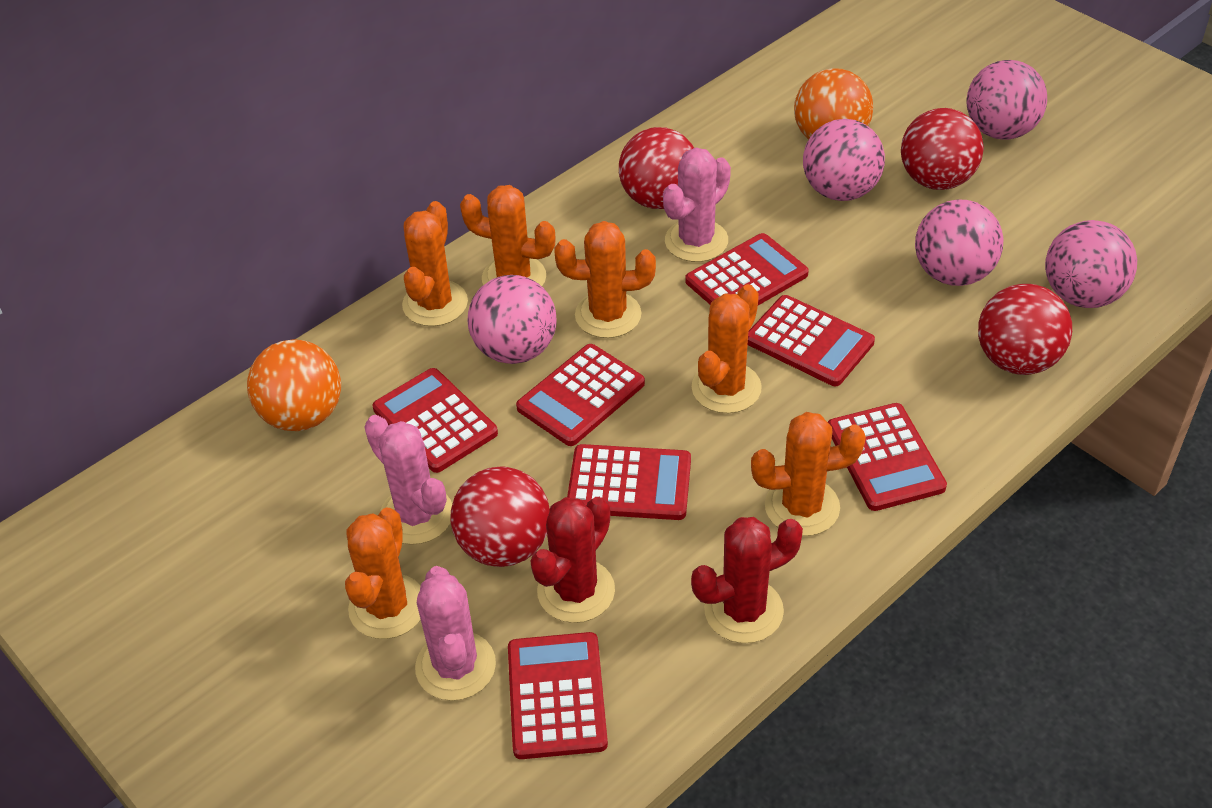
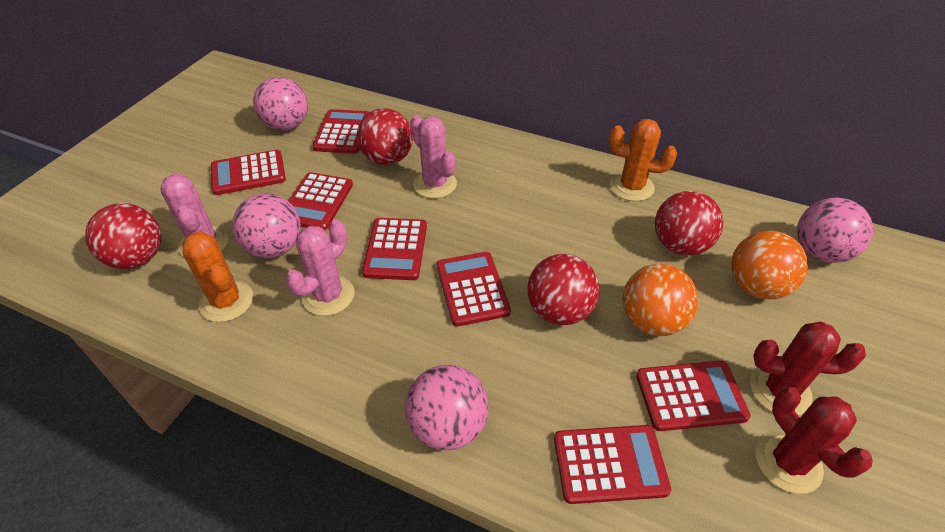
orange cactus: [345,507,421,639] [402,201,468,326] [460,185,556,286] [555,221,656,338] [692,284,762,413] [751,412,866,536] = 6 -> [182,231,253,322] [609,119,677,201] = 2
pink ball: [467,275,557,364] [803,119,885,201] [915,199,1004,286] [966,60,1047,140] [1045,220,1137,308] = 5 -> [232,193,301,258] [253,77,308,131] [405,365,488,450] [797,198,873,263] = 4

